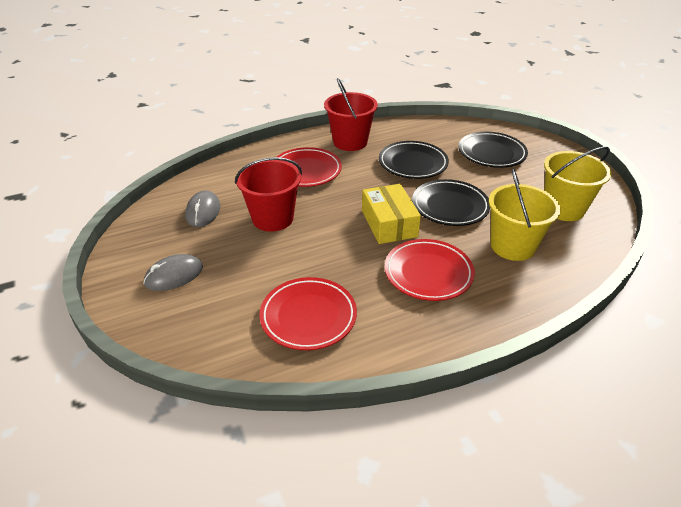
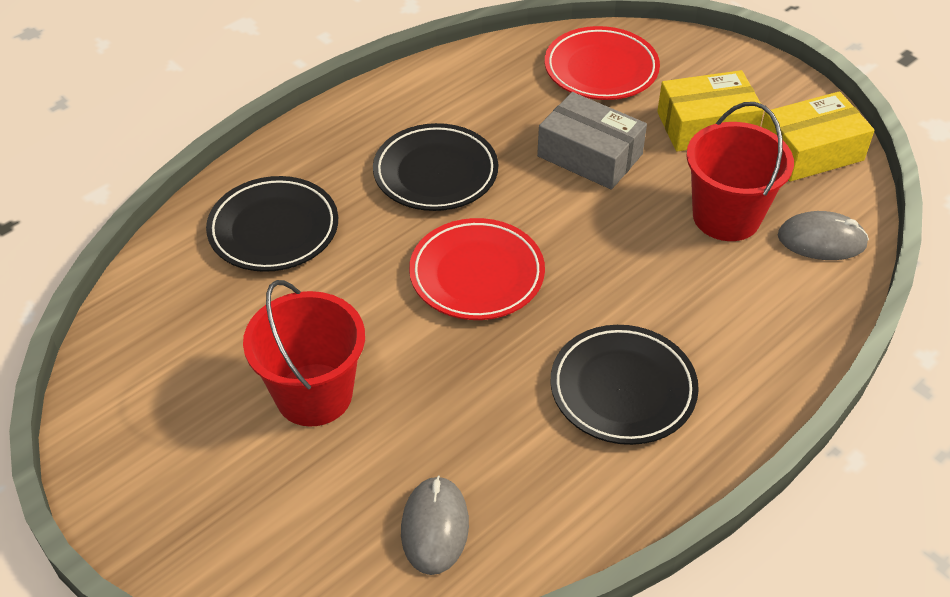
grey box: none = 0 -> [537,92,647,190] = 1
red plate: [260,277,357,350] [277,147,342,187] [385,239,475,301] = 3 -> [409,218,545,320] [545,26,660,100] = 2
yellow box: [362,184,421,244] = 1 -> [657,70,764,152] [761,91,875,182] = 2
yellow bucket: [489,169,561,261] [544,146,611,221] = 2 -> none = 0

